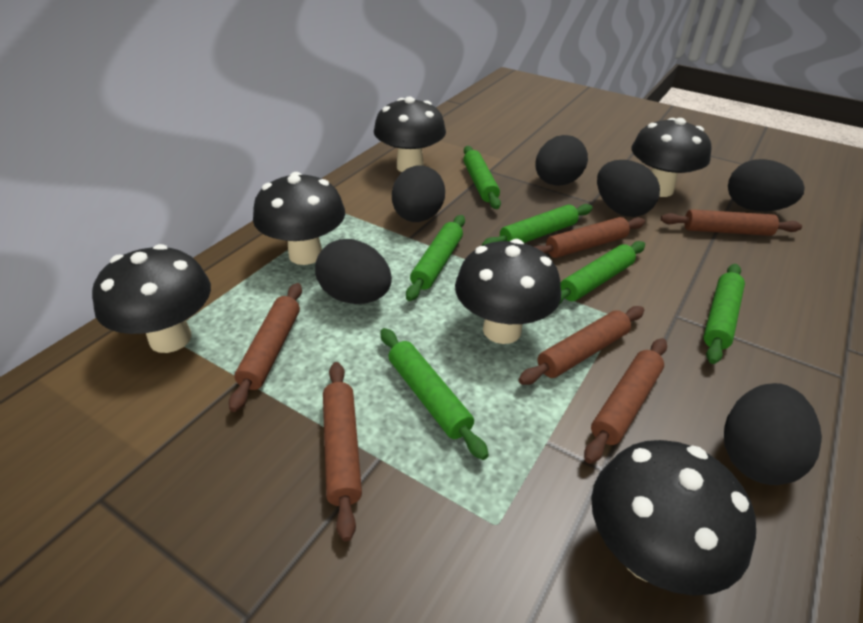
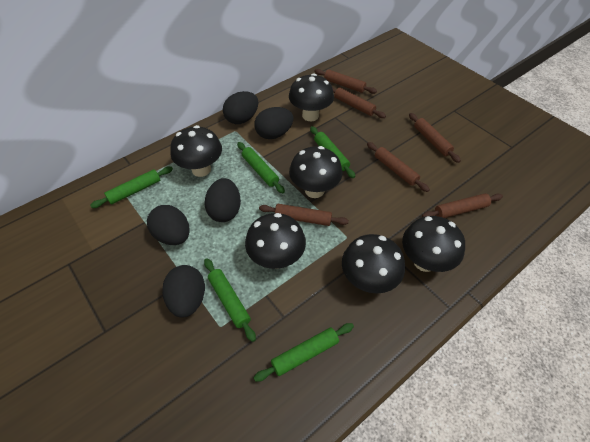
black egg: [315,239,392,304] [392,165,445,222] [535,135,588,186] [597,160,660,217] [724,383,822,485] [728,159,805,211] = 6 -> [147,205,190,245] [162,265,205,318] [204,178,241,222] [223,91,258,124] [254,107,293,139] = 5
green rolling pin: [380,328,489,460] [406,215,465,301] [463,146,501,209] [482,204,593,246] [559,241,645,304] [703,264,745,364] = 6 -> [90,166,173,208] [204,258,256,342] [237,142,285,193] [253,323,354,382] [310,126,355,178] = 5

